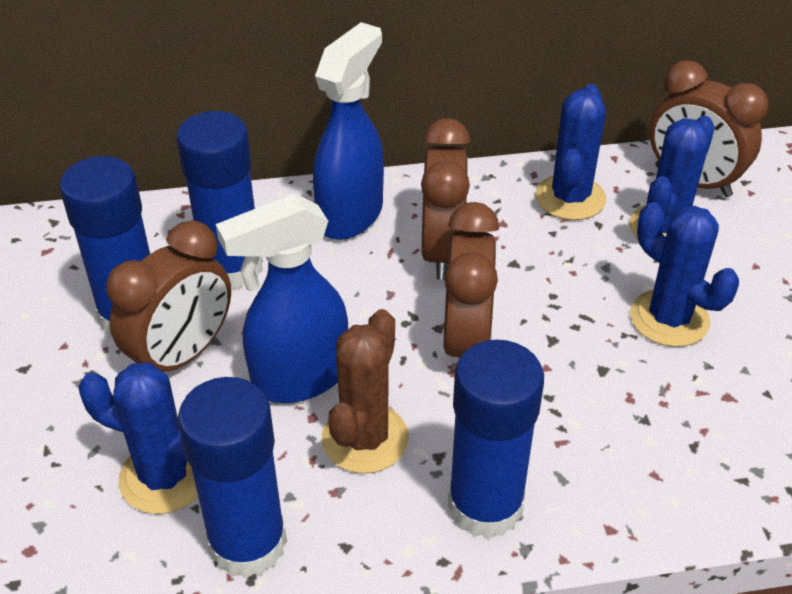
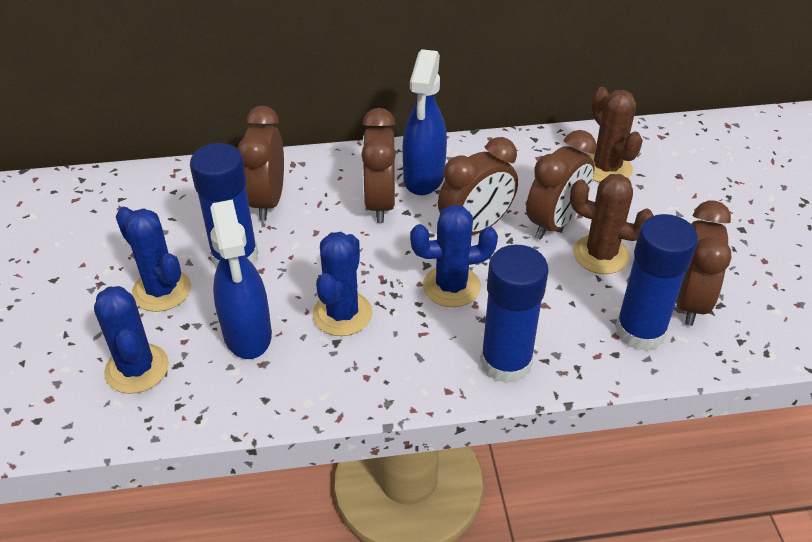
blue glue stick: [59,156,150,334] [177,111,263,289] [178,377,287,578] [448,340,544,539] = 4 -> [190,143,258,269] [480,245,548,384] [615,214,698,351] = 3
brown cactus: [322,309,409,473] = 1 -> [570,174,654,274] [588,87,643,183] = 2
brown clock: [106,220,231,372] [421,118,470,280] [443,202,499,358] [649,60,768,198] = 4 -> [238,106,284,220] [361,108,396,223] [438,137,518,235] [526,130,597,240] [676,201,731,326] = 5

